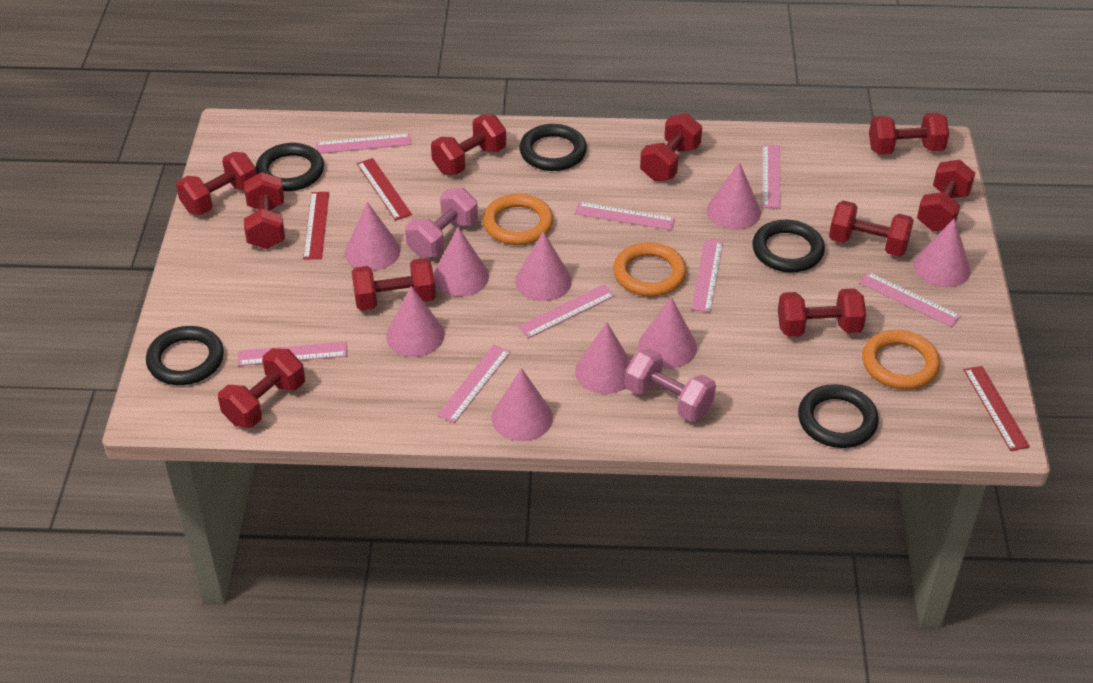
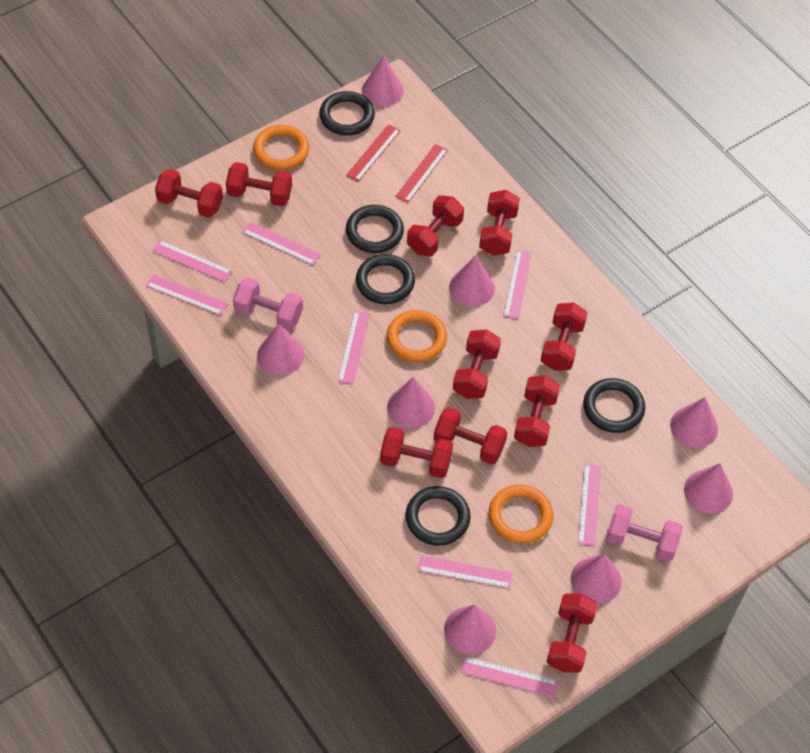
pink cone: [345,202,400,271] [386,286,445,357] [433,227,489,297] [492,368,553,441] [515,231,572,301] [575,322,631,394] [638,297,697,368] [707,162,761,230] [914,218,971,287] = 9 -> [257,324,304,375] [362,56,404,107] [387,377,435,428] [444,605,496,655] [449,255,495,307] [571,553,622,604] [670,397,718,448] [684,463,733,514] = 8
red ruler: [303,192,329,259] [357,158,412,220] [964,366,1030,451] = 3 -> [346,124,401,182] [396,144,448,203] = 2

